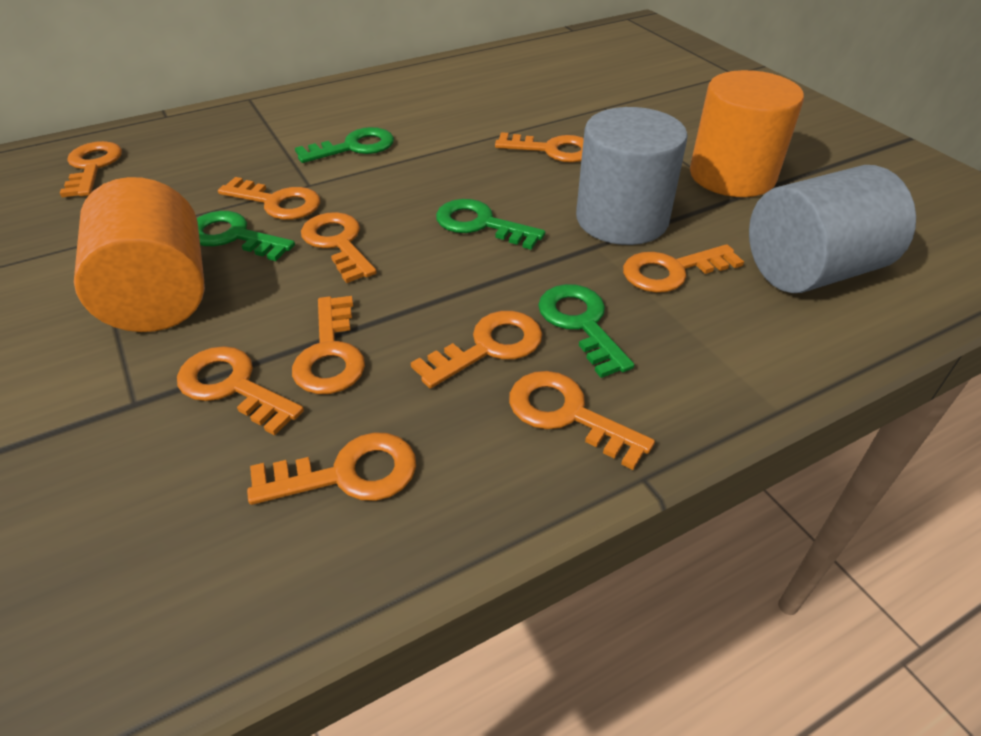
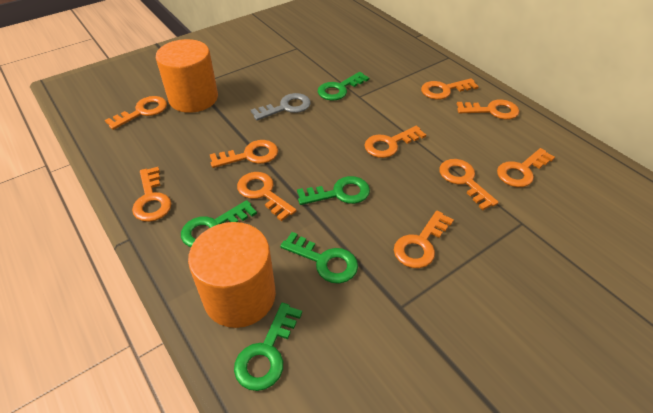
green key: [197,211,295,261] [295,127,394,163] [436,199,545,250] [538,284,634,378] = 4 -> [181,200,257,247] [234,303,302,391] [280,232,358,284] [297,176,370,205] [318,72,369,101] = 5
grey cylinder: [576,107,688,245] [749,165,916,293] = 2 -> none = 0
grey key: none = 0 -> [251,93,311,121] = 1

